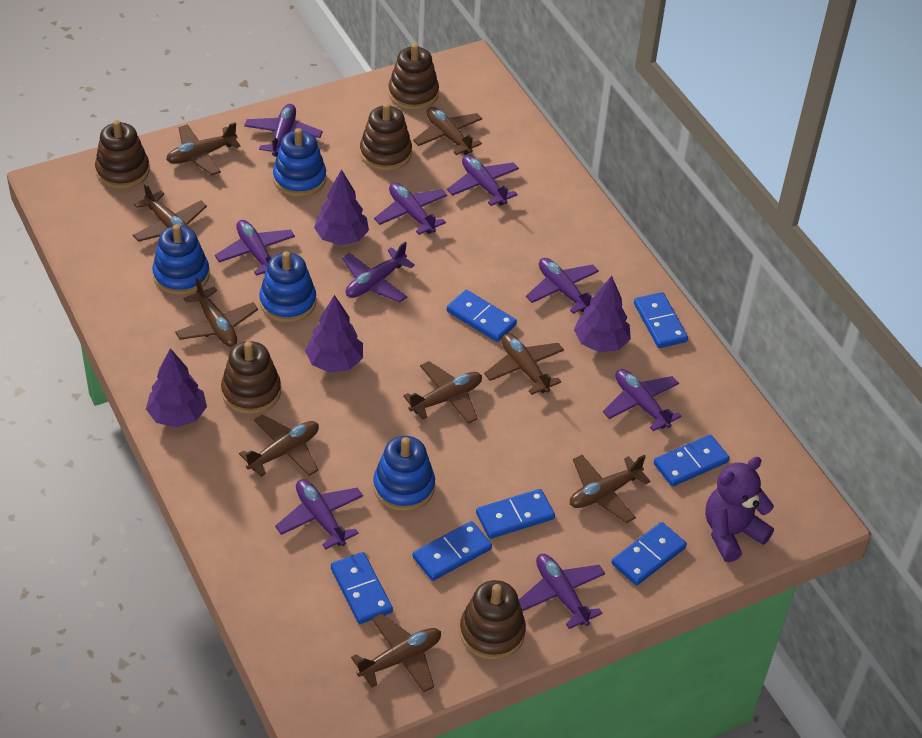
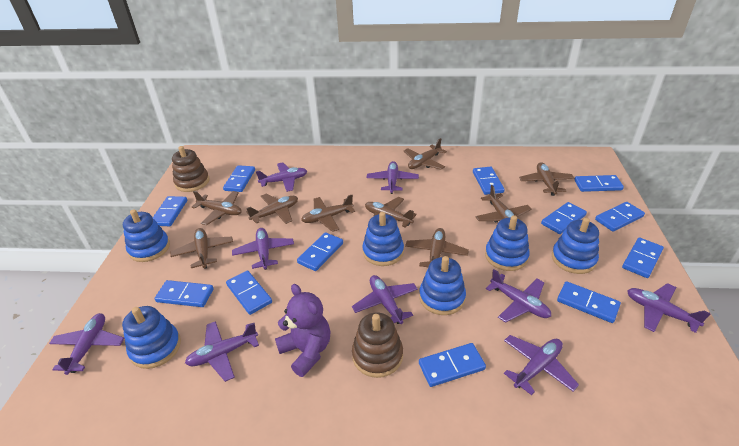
blue domino: [331,552,393,624] [413,521,492,581] [447,290,517,342] [476,489,555,539] [611,522,687,585] [634,292,688,348] [654,435,730,486] = 7 -> [153,196,187,226] [155,280,214,307] [223,165,255,192] [226,270,272,315] [297,232,343,271] [419,343,486,387] [473,166,505,195] [541,202,587,234] [557,281,621,323] [574,175,624,192] [595,202,645,231] [622,238,664,278] = 12
blue stacking toy: [152,224,210,295] [259,251,316,323] [273,128,326,197] [373,436,435,511] = 4 -> [122,306,181,369] [123,209,170,262] [362,212,404,266] [419,256,466,315] [485,215,530,271] [552,218,599,274] = 6
brown stacking toy: [95,120,150,189] [221,341,281,414] [360,103,412,171] [389,43,439,110] [460,580,526,660] = 5 -> [172,146,209,192] [352,313,403,378] = 2
purple tree: [146,348,207,428] [305,295,363,373] [314,169,369,245] [574,276,631,352] = 4 -> none = 0

